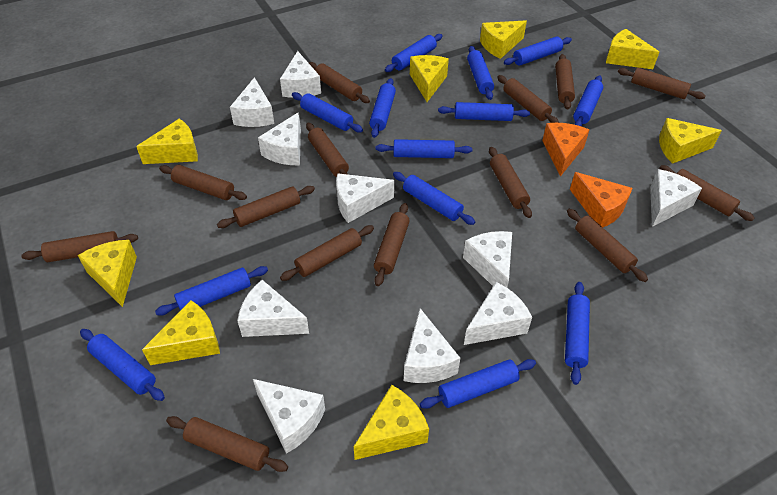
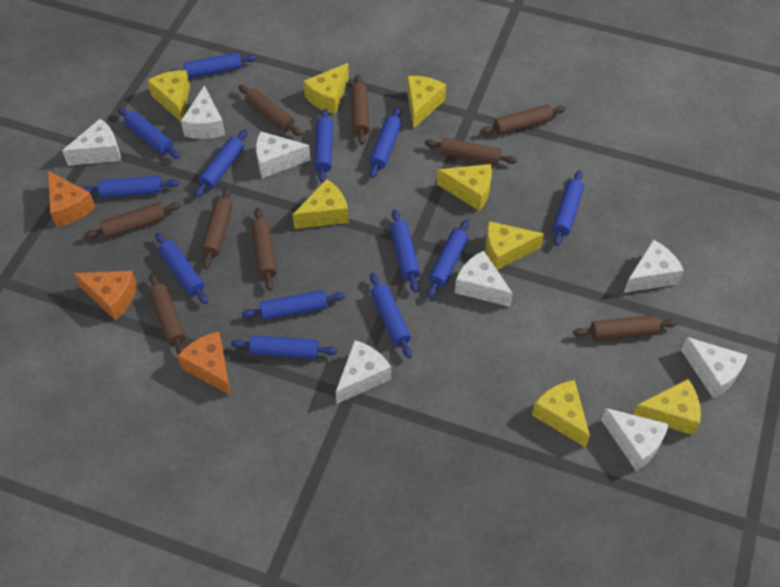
brown rolling pin: [21,231,138,262] [159,165,247,200] [166,416,288,472] [217,186,315,228] [280,225,374,281] [306,122,349,177] [309,62,370,103] [374,203,410,286] [489,147,532,218] [497,75,559,123] [555,54,575,110] [567,209,648,282] [618,68,706,99] [659,165,754,221] = 14 -> [84,202,181,239] [148,273,186,355] [201,187,232,269] [238,85,302,136] [251,208,277,291] [351,74,370,145] [424,137,517,166] [480,105,566,135] [573,315,678,340] = 9
orange cheese: [542,123,589,177] [570,172,633,227] = 2 -> [48,171,96,227] [74,271,137,320] [177,331,231,395] = 3
white cheese: [230,77,274,127] [237,280,309,337] [253,379,325,454] [258,112,301,165] [280,51,321,98] [336,173,394,223] [404,308,460,383] [463,231,512,287] [464,282,532,345] [650,169,702,227] = 10 -> [62,119,121,166] [181,85,225,139] [256,131,311,178] [336,340,391,404] [455,251,513,307] [601,408,669,471] [624,240,684,293] [681,337,747,398] = 8

